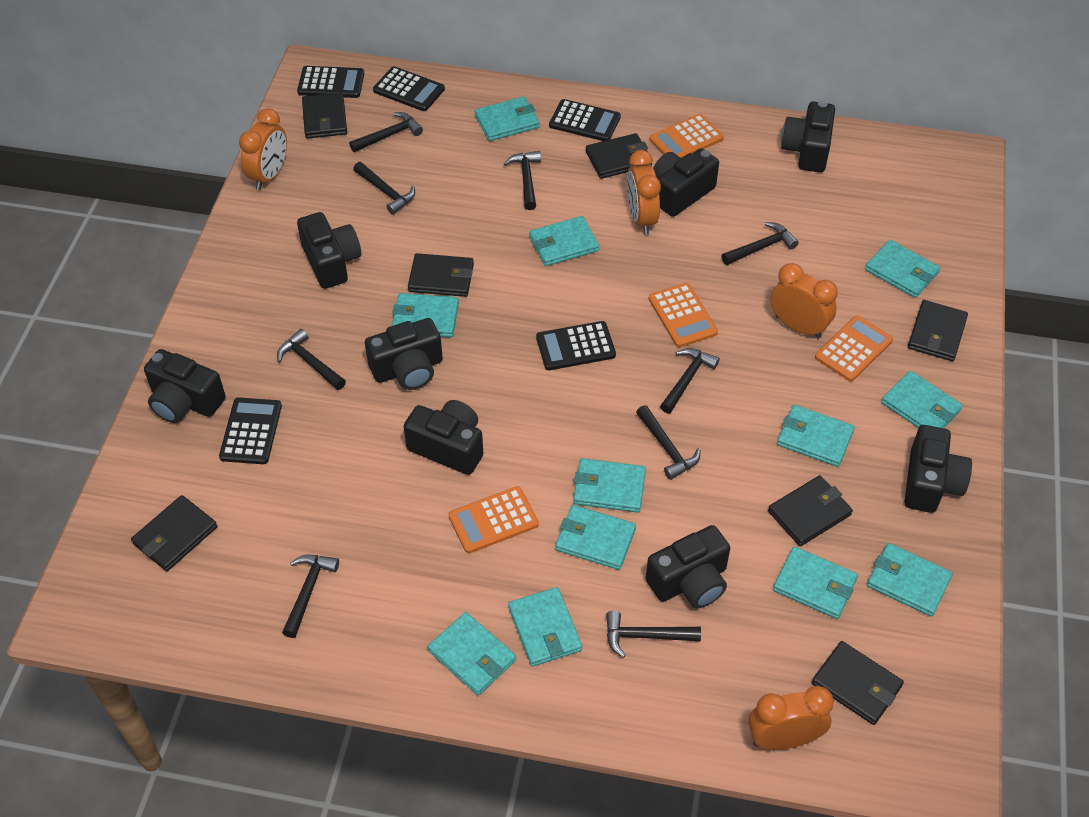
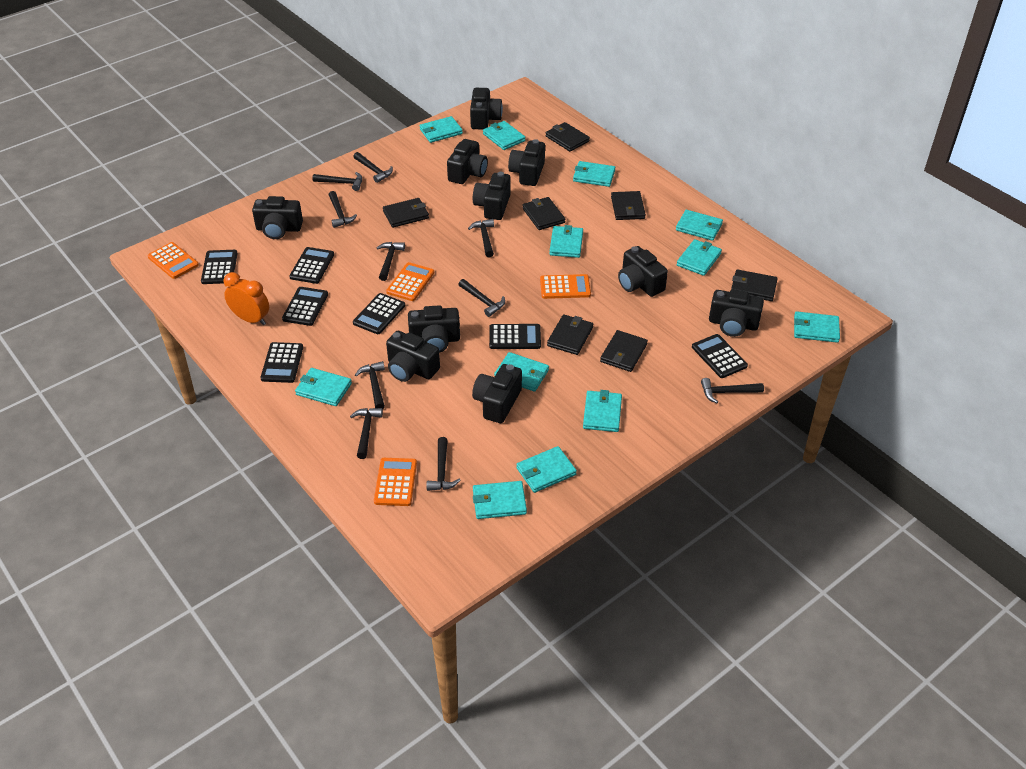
black calculator: [219,397,282,464] [297,66,365,98] [373,66,445,111] [536,321,616,370] [549,99,621,141] = 5 -> [201,250,238,284] [260,342,303,383] [282,287,328,326] [289,247,334,284] [353,293,405,334] [489,324,541,349] [692,334,748,378] = 7
black camera: [144,349,226,423] [297,212,361,289] [365,318,443,390] [404,400,483,475] [646,525,730,608] [653,148,719,217] [781,101,835,172] [904,425,972,513] = 8 -> [252,196,303,239] [386,331,440,382] [408,305,460,353] [447,139,488,184] [470,88,503,129] [472,364,522,423] [473,172,511,220] [508,139,545,186] [618,246,668,297] [709,289,764,337] = 10
black hammer: [277,329,346,390] [282,555,339,638] [349,112,423,152] [353,162,415,215] [504,151,541,210] [606,611,701,658] [636,405,701,480] [660,348,720,413] [722,222,799,265] = 9 -> [312,172,362,191] [329,191,357,228] [350,408,383,459] [353,152,393,183] [355,361,385,409] [377,242,405,281] [427,437,460,491] [458,279,505,317] [468,219,494,258] [701,378,764,403] = 10
orange clock: [239,108,287,190] [627,150,661,235] [748,686,834,750] [771,263,838,339] = 4 -> [224,272,269,325] = 1

